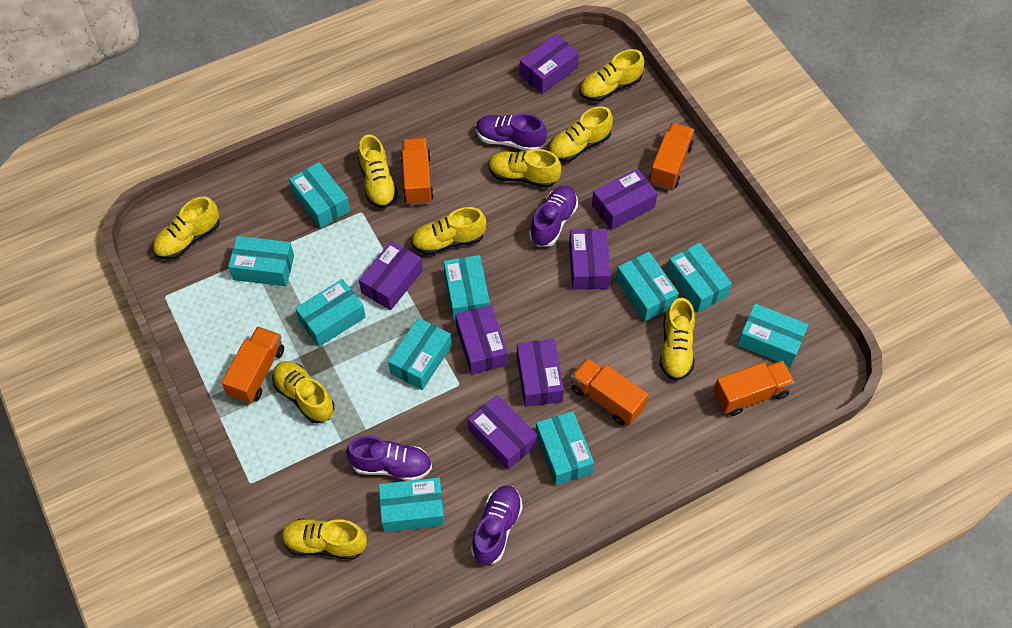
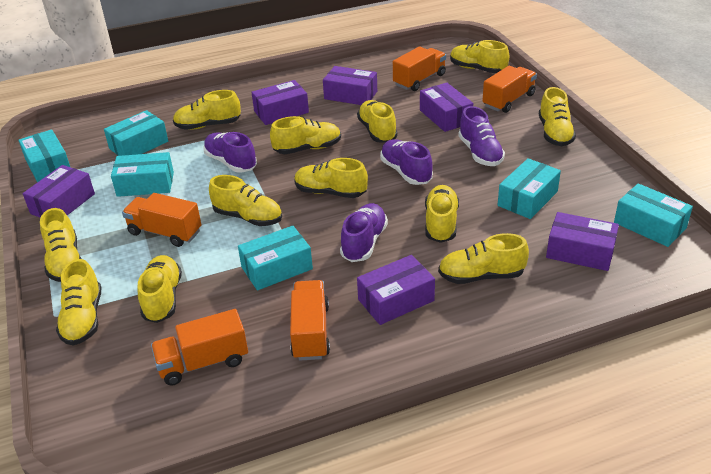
purple box: [359,241,423,310] [455,305,508,375] [468,395,537,470] [517,339,564,407] [520,34,579,94] [569,229,611,290] [592,168,658,230] = 7 -> [23,165,95,218] [251,80,309,125] [323,66,377,105] [357,255,435,325] [420,83,473,132] [546,212,619,271] = 6
turquoise box: [228,236,294,286] [289,162,350,229] [295,279,366,347] [379,477,445,532] [388,317,452,390] [444,255,490,321] [536,411,594,485] [616,252,679,321] [667,243,732,312] [738,303,808,367] = 10 -> [18,129,70,182] [104,110,168,156] [111,152,174,197] [238,226,313,290] [498,158,561,219] [614,183,693,247] = 6
yellow shoe: [153,196,220,260] [272,361,334,424] [281,518,367,560] [358,135,398,209] [411,207,486,255] [488,149,561,188] [548,106,613,162] [579,49,644,102] [660,298,695,380] = 9 -> [40,208,82,282] [56,259,102,346] [138,255,182,323] [173,90,241,130] [209,175,282,226] [270,116,341,154] [294,158,368,198] [357,100,397,143] [425,185,459,243] [438,233,529,284] [450,40,509,73] [539,87,576,146] = 12

